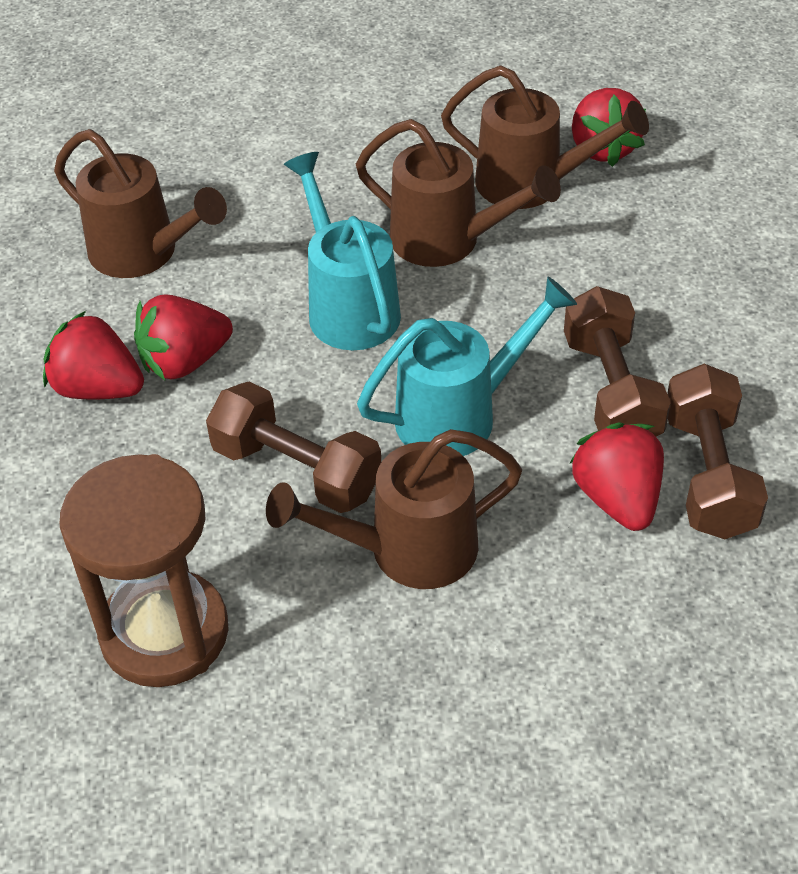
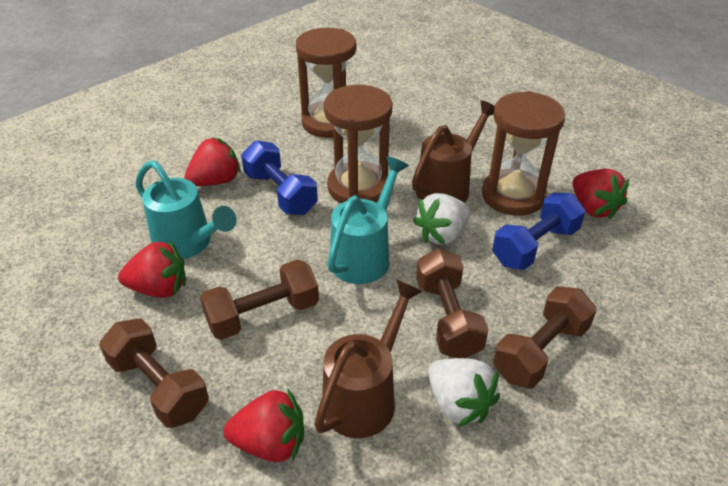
blue dumbbell: none = 0 -> [241,140,318,215] [492,193,586,270] = 2
brown dumbbell: [206,382,381,513] [564,286,671,437] [667,364,768,539] = 3 -> [99,318,209,428] [200,259,319,340] [416,249,488,358] [493,286,597,388] = 4
brown hourglass: [60,454,229,687] = 1 -> [296,28,356,138] [324,85,393,203] [482,91,566,216] = 3
brown watering can: [54,129,227,278] [266,429,522,589] [356,119,561,267] [441,65,649,209] = 4 -> [314,279,423,438] [412,100,495,203] = 2
white strawberry: none = 0 -> [413,193,470,245] [428,358,500,427] = 2

